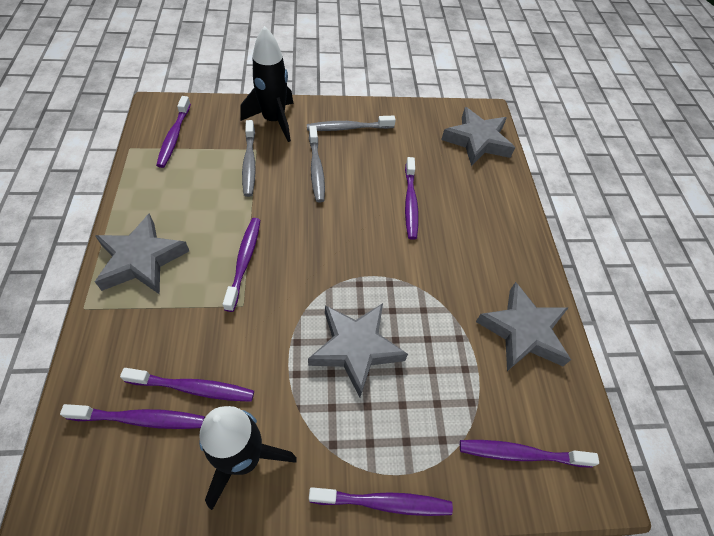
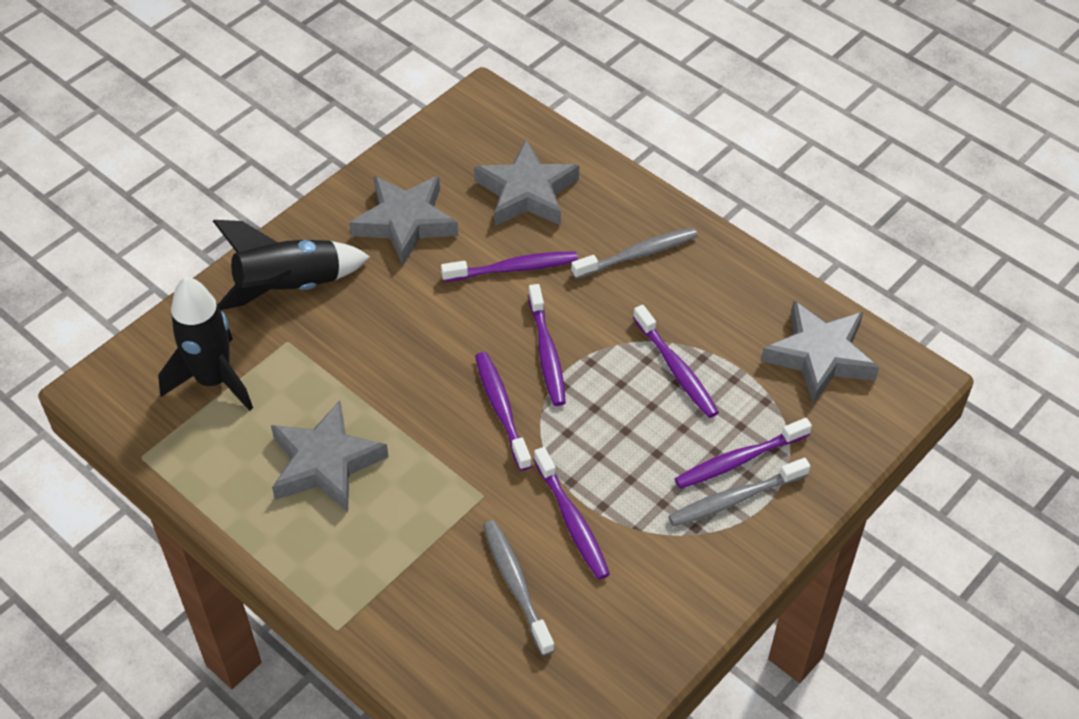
purple toothbrush: [60,404,205,429] [120,368,254,402] [156,96,191,168] [223,218,260,312] [309,487,453,516] [405,157,419,240] [460,440,599,467] = 7 -> [441,251,578,282] [475,352,532,471] [528,284,566,406] [534,447,610,580] [633,305,719,418] [674,418,812,489] = 6

